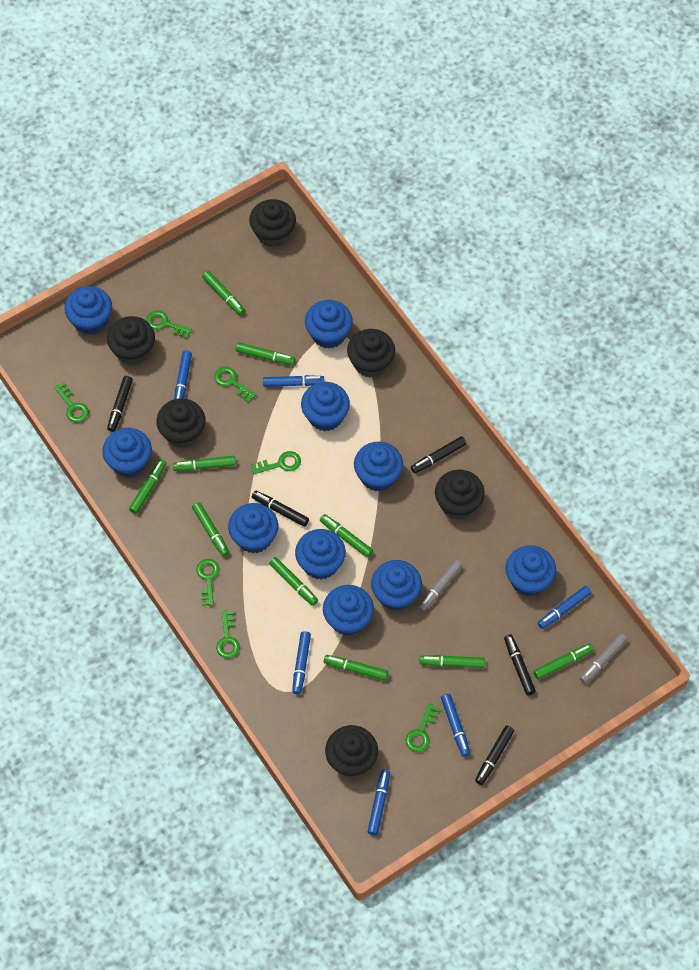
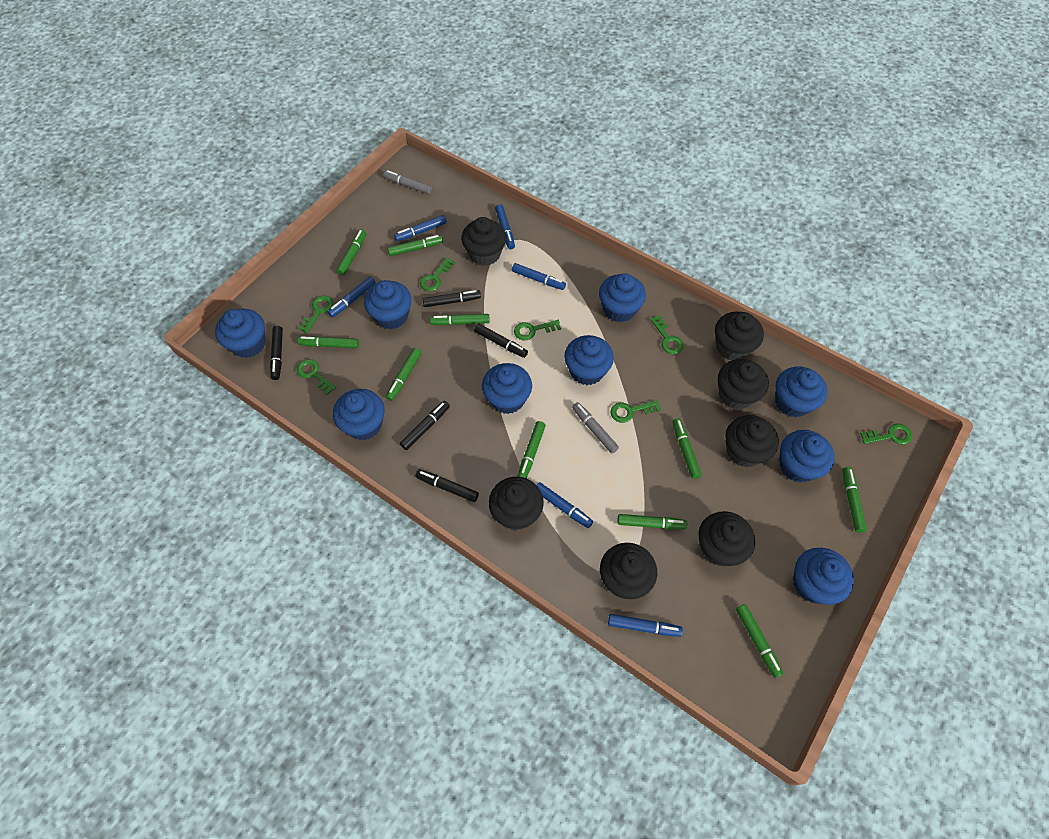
black cupcake: [107,316,155,365] [157,398,205,448] [249,199,296,247] [325,725,378,777] [347,329,395,378] [435,470,485,520] = 6 -> [461,217,506,266] [489,477,544,531] [600,543,657,599] [698,511,755,566] [715,312,764,360] [718,359,769,410] [725,415,779,468] = 7
blue cupcake: [64,286,112,335] [102,428,152,478] [228,503,278,553] [295,529,346,580] [301,382,350,431] [305,300,353,349] [323,585,374,636] [354,442,403,492] [371,560,422,611] [505,545,556,596] = 10 -> [215,309,266,358] [333,389,385,440] [364,280,412,329] [482,363,532,414] [564,335,614,385] [599,273,646,322] [775,367,827,418] [779,430,835,483] [793,548,854,605] = 9

